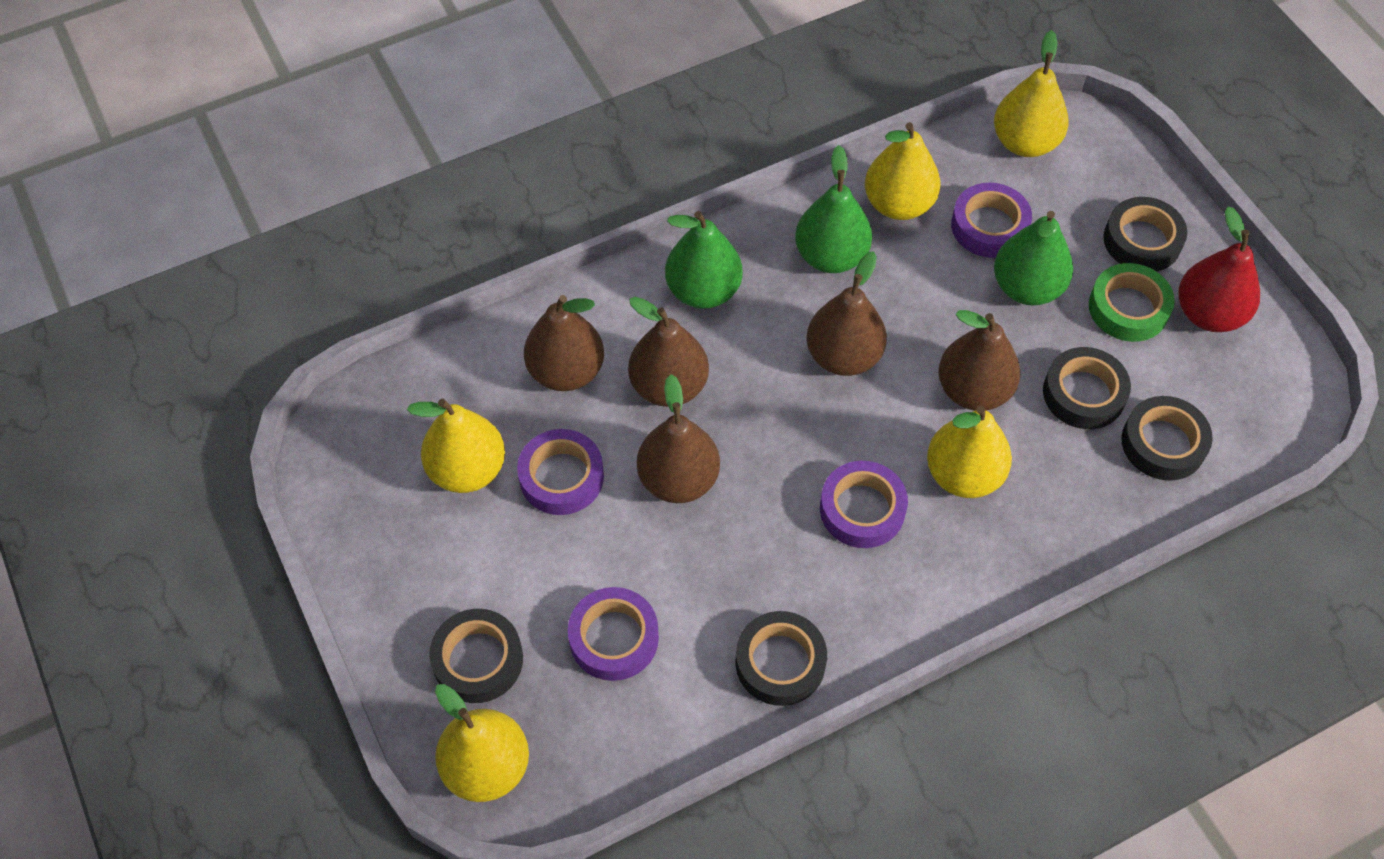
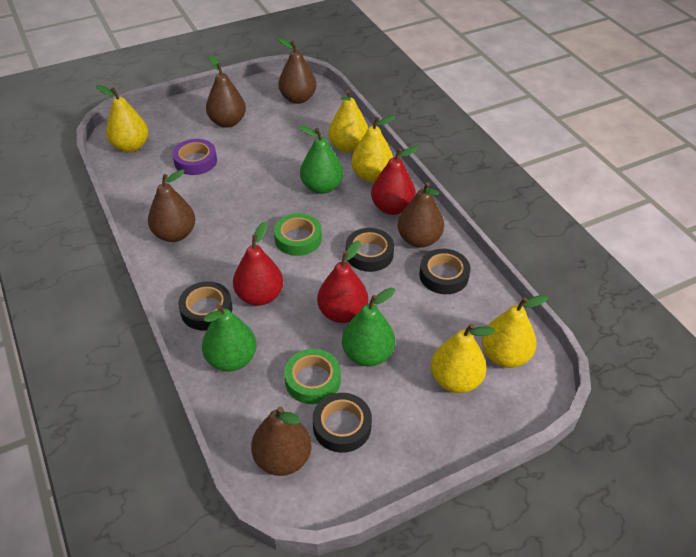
black tape: [429,609,523,703] [735,611,827,706] [1043,347,1131,429] [1103,197,1187,272] [1121,396,1213,481] = 5 -> [178,281,233,330] [313,393,372,453] [346,228,394,272] [419,249,470,294] = 4
green tape: [1089,263,1174,342] = 1 -> [274,213,322,256] [284,349,341,404] = 2
purple tape: [517,429,604,515] [568,587,659,681] [820,461,908,548] [951,183,1032,258] = 4 -> [172,139,217,175] = 1
red pear: [1178,206,1260,332] = 1 -> [233,222,283,306] [317,241,368,323] [371,146,419,215] = 3

